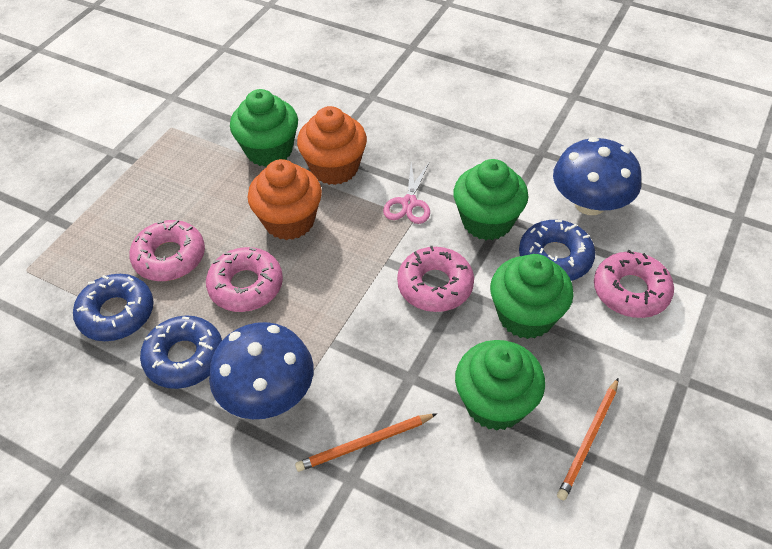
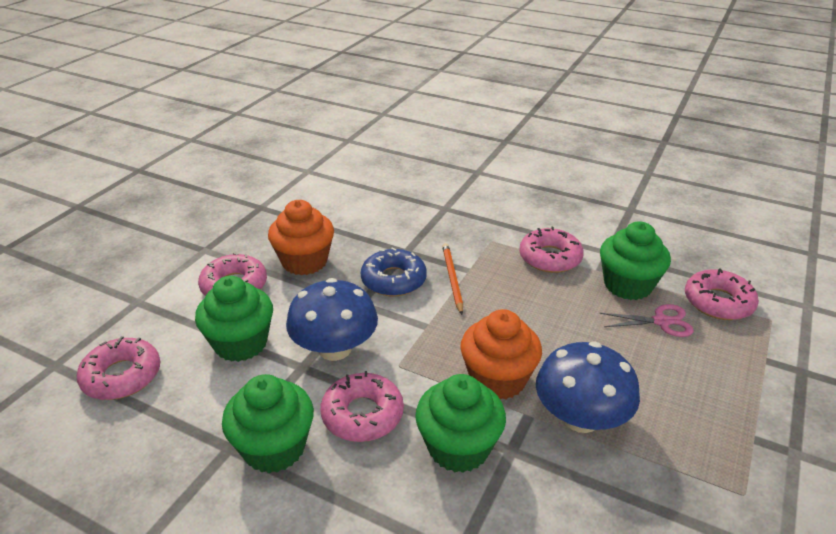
blue donut: [73,274,153,341] [140,315,222,389] [519,220,595,281] = 3 -> [361,247,427,296] = 1
orange pencil: [295,414,437,472] [557,378,618,500] = 2 -> [442,243,463,315] = 1
pink donut: [129,219,205,281] [206,247,283,312] [397,246,474,312] [594,250,674,318] = 4 -> [77,336,160,400] [198,252,267,296] [321,371,404,442] [519,227,584,273] [685,268,759,320] = 5

